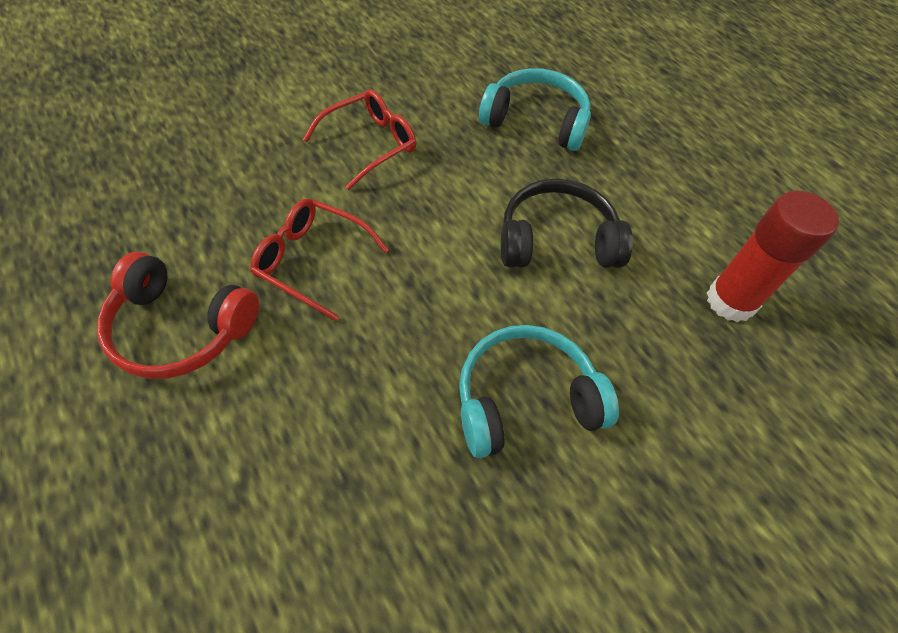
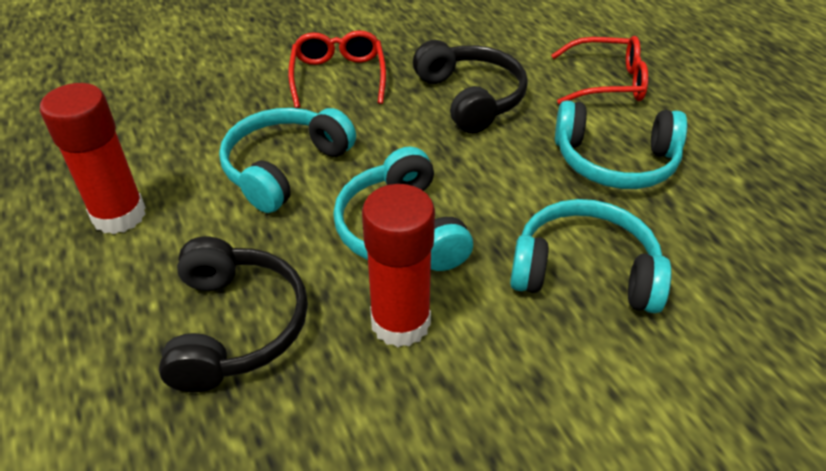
black headphones: [501,178,633,268] = 1 -> [159,236,308,392] [413,40,528,134] = 2
red glue stick: [707,191,839,322] = 1 -> [40,83,146,234] [362,184,435,347] = 2
red headphones: [97,252,259,379] = 1 -> none = 0
turquoise headphones: [459,325,619,458] [479,68,591,151] = 2 -> [219,108,356,213] [333,147,473,271] [510,199,672,313] [555,100,687,189] = 4

